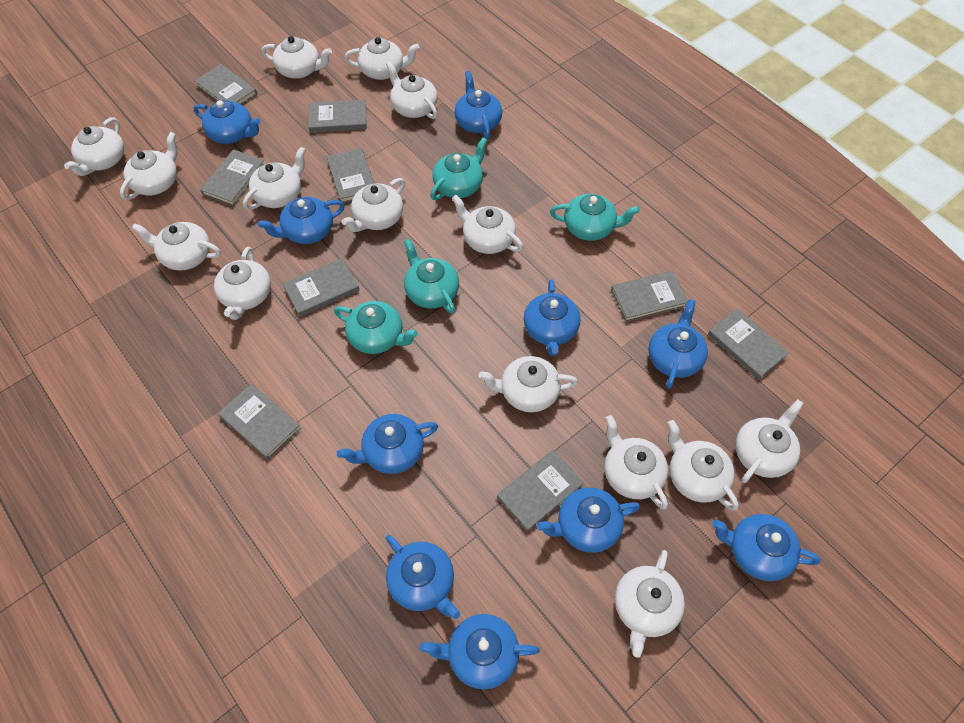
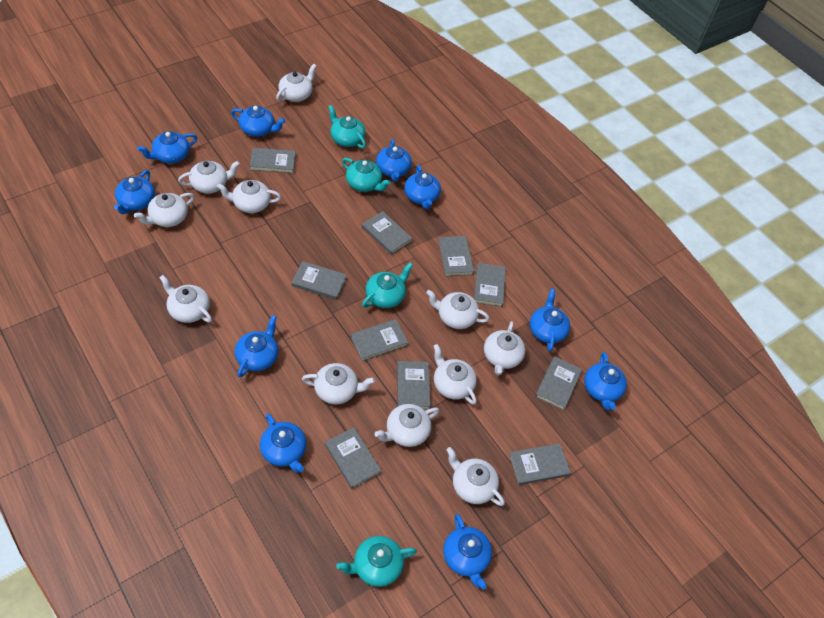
grey book: [195,64,257,105] [200,149,264,206] [218,384,301,460] [283,258,359,317] [308,99,367,133] [327,148,374,203] [497,450,584,532] [611,271,688,322] [708,308,789,380] = 9 -> [250,148,296,173] [291,261,347,300] [325,427,381,489] [351,319,408,361] [362,211,412,255] [397,361,430,410] [438,236,474,276] [474,263,506,307] [509,443,571,485] [535,356,582,410] = 10
white teapot: [64,117,124,176] [120,132,178,200] [131,222,221,271] [214,247,271,320] [243,147,306,210] [261,36,332,79] [342,178,405,232] [344,37,420,80] [386,61,438,119] [452,195,523,254] [479,356,578,412] [604,415,668,509] [615,550,685,657] [667,420,739,511] [735,399,804,483] = 15 -> [134,193,194,227] [159,275,212,323] [178,161,240,194] [217,180,281,213] [276,64,316,102] [302,363,375,404] [375,404,440,447] [426,290,489,329] [434,344,477,405] [446,447,505,506] [484,321,525,375] = 11

